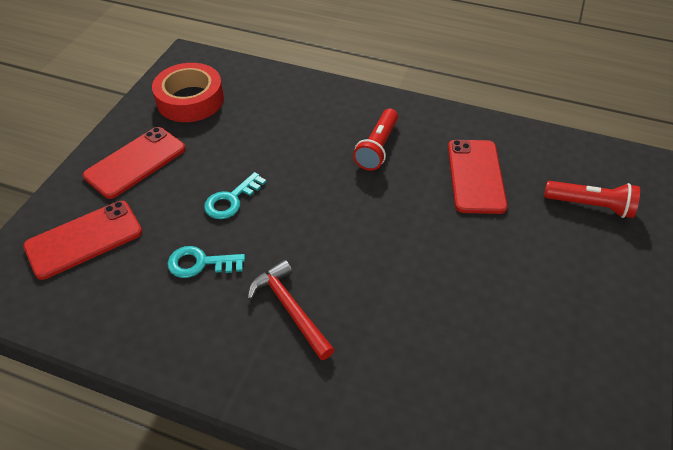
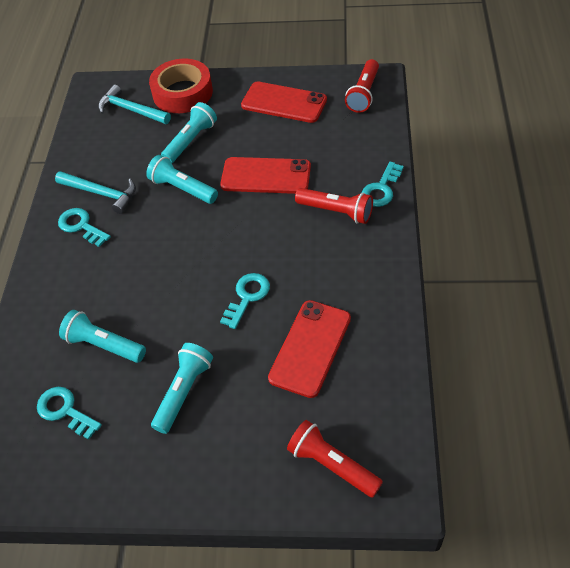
red flashlight: [353,109,398,170] [544,181,640,218] = 2 -> [287,420,383,498] [295,188,373,224] [345,59,379,113] = 3
red hammer: [248,260,335,360] = 1 -> none = 0
turquoise flashlight: none = 0 -> [59,310,146,363] [146,155,218,204] [151,343,213,434] [161,102,217,163] = 4
turquoise hammer: none = 0 -> [55,171,136,214] [98,85,171,124] = 2
turquoise key: [167,246,245,278] [204,172,266,219] = 2 -> [37,387,102,440] [58,208,111,247] [220,273,270,329] [361,162,404,207] = 4

